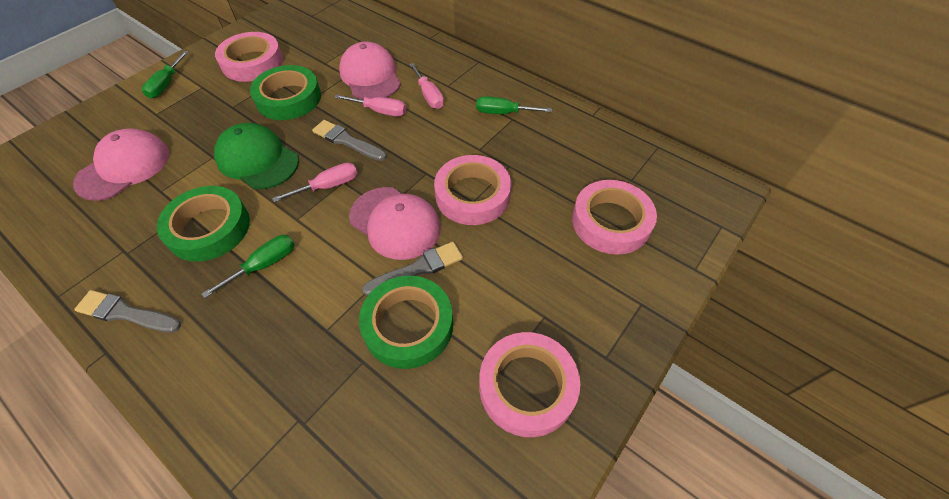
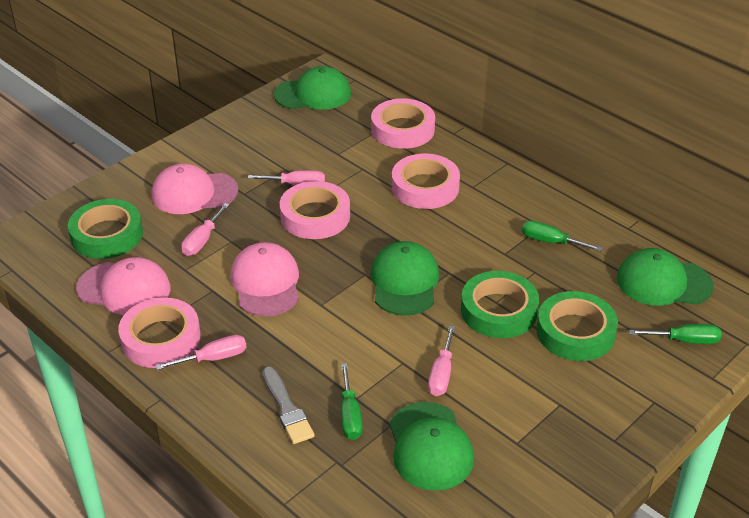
green cap: [214,123,299,189] = 1 -> [274,66,351,110] [371,241,439,316] [389,402,474,491] [617,248,714,306] = 4
grey brush: [74,290,181,333] [312,120,386,161] [362,242,463,296] = 3 -> [263,367,315,444] = 1
pink screwdriver: [272,163,358,202] [334,94,406,116] [409,63,444,109] = 3 -> [155,335,247,370] [181,203,230,256] [248,170,325,186] [428,326,455,396] = 4

